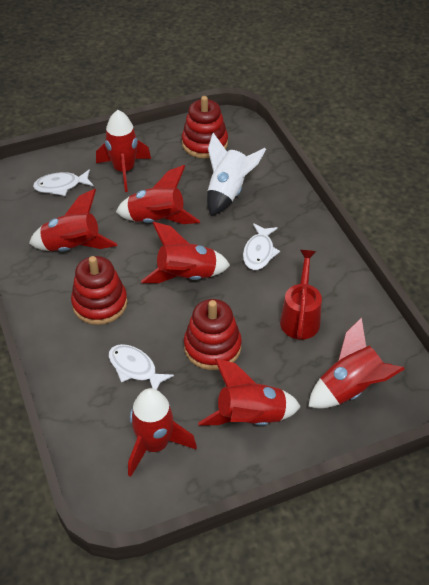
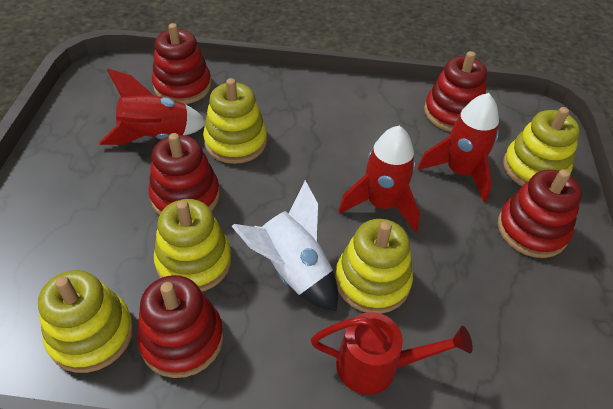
red rocket: [29,189,117,252] [96,110,151,192] [116,165,200,224] [128,388,197,477] [141,222,230,283] [198,359,301,426] [308,317,405,408] = 7 -> [99,69,205,145] [338,126,420,232] [417,93,499,202] = 3
red stacking toy: [71,256,128,325] [182,96,228,158] [184,299,242,370] = 3 -> [137,275,223,378] [149,133,220,215] [152,23,211,104] [424,51,487,132] [498,169,582,258] = 5
white fish: [33,169,93,196] [109,344,174,390] [243,223,280,270] = 3 -> none = 0
yellow stacking toy: none = 0 -> [38,270,133,373] [154,199,232,292] [203,78,267,164] [335,219,413,314] [503,107,580,186] = 5

